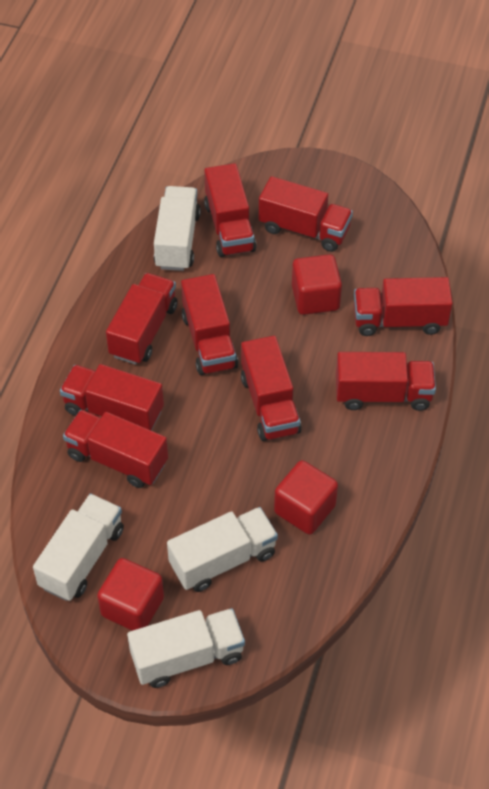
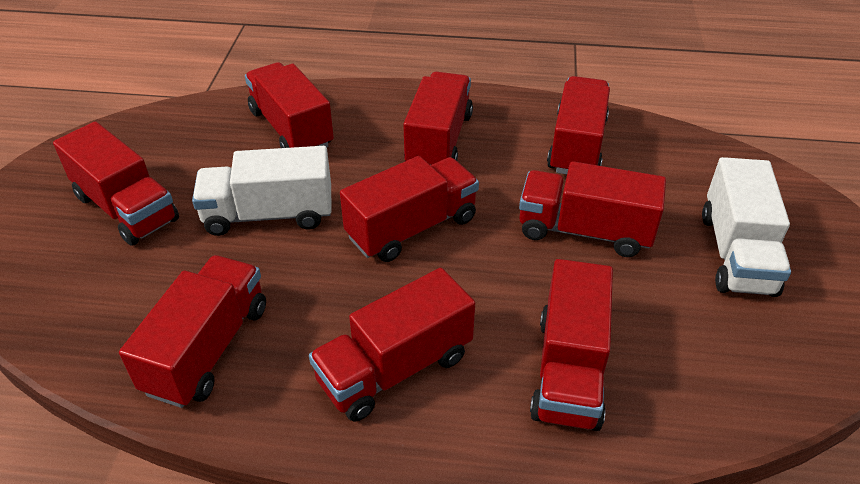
red cube: [97,558,164,631] [274,460,338,535] [292,254,342,315] = 3 -> none = 0
white truck: [33,494,124,601] [127,608,245,688] [154,186,201,271] [167,507,278,592] = 4 -> [192,146,332,236] [702,157,791,297] = 2

